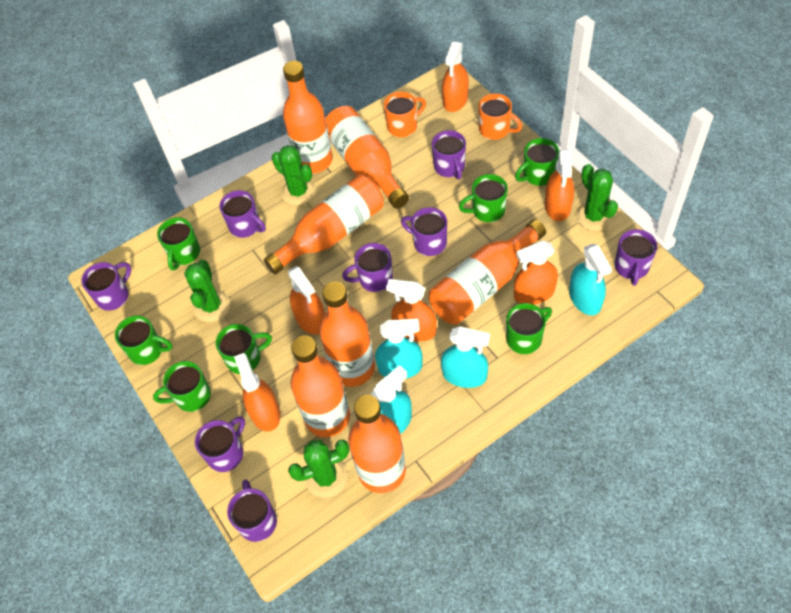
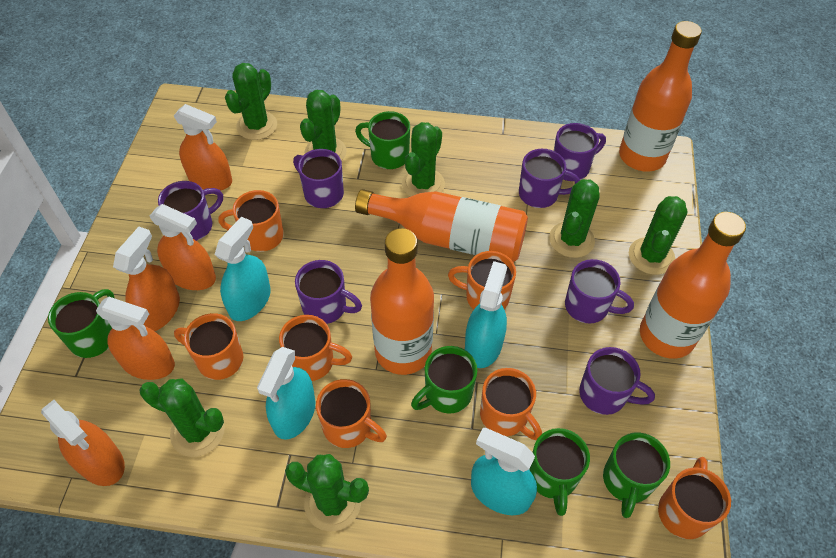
green cactus: [184,260,230,322] [272,145,316,205] [288,440,349,498] [576,164,618,231] = 4 -> [139,379,225,457] [225,63,277,140] [285,454,369,531] [300,90,347,161] [402,122,445,197] [549,179,599,258] [629,196,688,275] = 7
green mug: [115,316,173,365] [153,361,211,412] [157,217,200,271] [216,324,272,374] [459,174,508,222] [506,303,552,354] [515,138,559,186] = 7 -> [48,289,114,358] [355,111,410,169] [411,346,477,414] [529,428,590,516] [603,432,670,518] = 5
orange bottle: [264,175,384,274] [283,61,333,173] [291,335,350,437] [319,281,375,387] [325,106,409,209] [348,395,406,493] [429,219,546,324] = 7 -> [355,189,528,262] [370,228,434,375] [619,21,702,172] [640,212,746,359] = 4
orange mug: [384,91,426,137] [478,93,522,140] = 2 -> [174,313,243,380] [218,190,284,252] [279,315,352,381] [316,379,387,448] [448,251,516,309] [480,368,542,440] [658,457,731,539] = 7
orange spray bottle: [234,353,280,432] [288,266,325,335] [386,279,437,342] [442,42,469,112] [514,241,558,305] [545,150,574,221] = 6 -> [41,400,125,486] [96,297,175,380] [113,227,180,331] [150,204,216,290] [174,104,232,191] = 5
purple mug: [81,262,131,311] [195,416,245,472] [219,190,266,238] [227,479,277,542] [342,243,393,292] [401,207,447,256] [432,130,466,179] [615,229,657,286] = 8 -> [158,181,223,241] [293,149,344,208] [295,260,362,324] [519,149,580,208] [554,123,606,181] [565,259,634,323] [579,347,655,415] = 7

